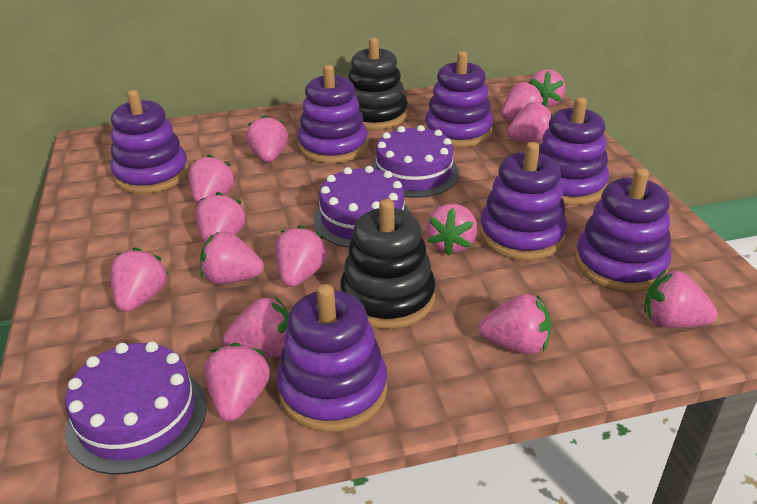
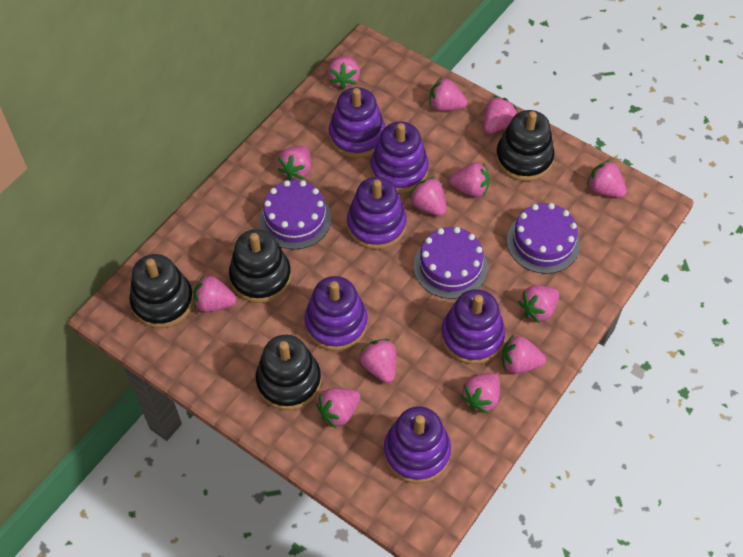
black stacking toy: [340,199,435,329] [348,37,408,130] = 2 -> [129,254,193,328] [229,229,291,303] [256,335,321,410] [496,110,555,181] = 4
pink strawberry: [110,248,169,312] [188,154,235,205] [196,192,246,244] [200,231,264,284] [204,343,270,421] [223,297,289,358] [246,115,288,162] [275,225,327,287] [426,203,478,256] [479,294,551,355] [502,81,543,121] [507,101,553,142] [528,69,565,107] [644,269,718,328] = 14 -> [193,275,237,312] [278,146,311,180] [317,388,360,428] [328,55,360,89] [359,339,396,383] [409,177,447,216] [430,77,467,111] [449,162,490,197] [461,373,500,414] [484,96,517,134] [502,336,546,374] [518,286,559,323] [587,160,627,198] = 13
purple stacking toy: [111,90,189,194] [277,284,387,432] [298,65,368,163] [425,51,493,147] [480,142,567,260] [539,97,609,205] [575,168,671,293] = 7 -> [304,276,368,351] [329,87,385,158] [347,177,407,250] [371,122,429,193] [384,406,451,483] [441,289,505,364] = 6

